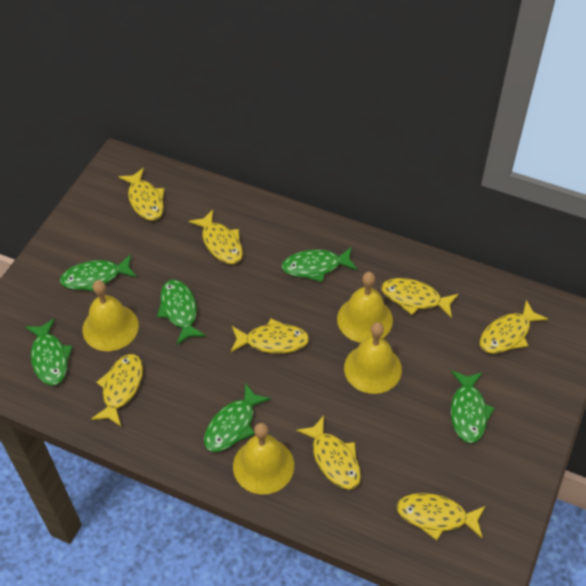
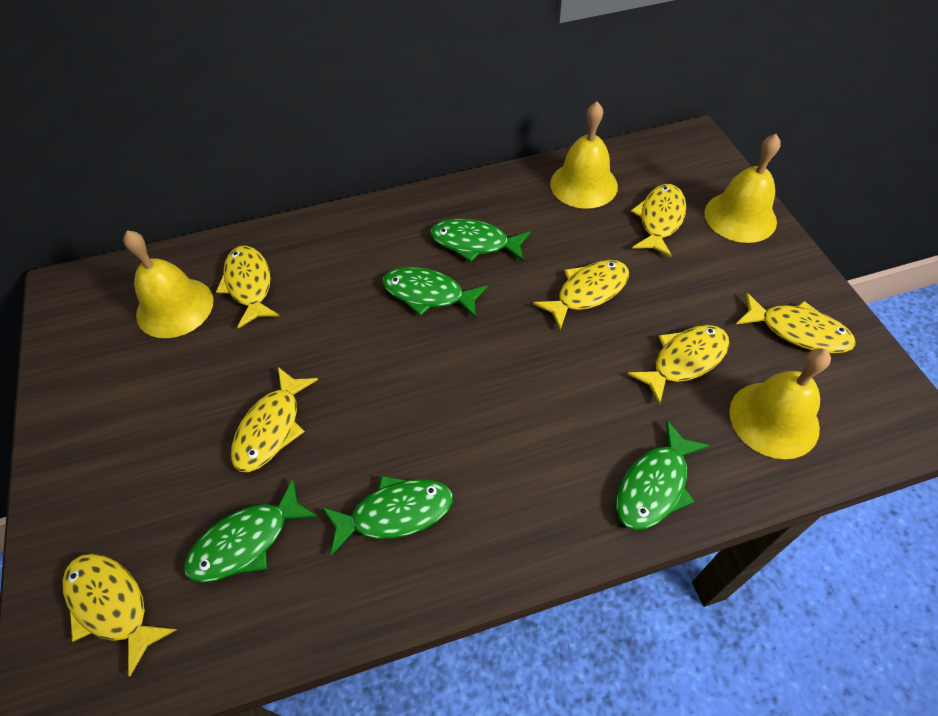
green fish: [25,318,73,385] [60,254,136,291] [157,280,206,345] [204,383,271,452] [282,247,357,282] [451,371,495,443] = 6 -> [184,479,318,583] [322,475,453,556] [382,267,488,318] [430,219,530,262] [616,420,710,530] = 5
yellow fish: [91,354,143,426] [119,168,164,221] [189,210,243,264] [231,318,309,354] [296,416,361,490] [382,278,459,318] [397,493,485,540] [480,300,548,354] = 8 -> [62,554,176,676] [216,246,279,328] [231,367,318,472] [533,260,629,330] [627,325,729,405] [631,184,686,258] [736,293,856,353] = 7

